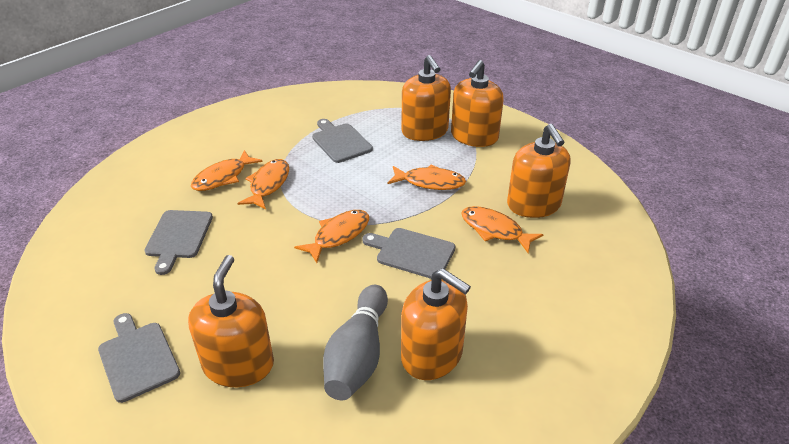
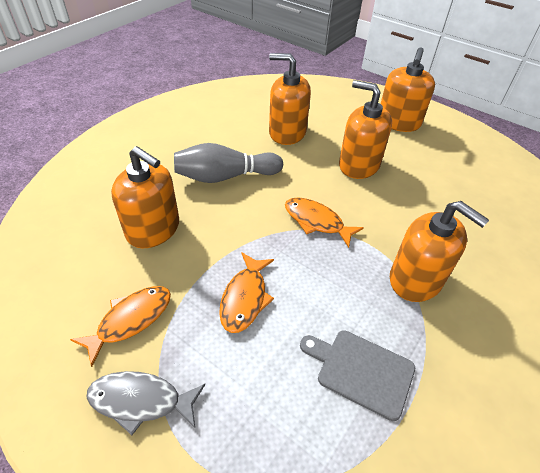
grey cutting board: [98,313,180,403] [144,210,213,275] [312,119,373,163] [362,228,455,279] = 4 -> [300,330,415,421] = 1
grey fish: none = 0 -> [86,371,205,435] = 1
orange fish: [191,150,263,191] [237,159,289,209] [294,210,369,263] [388,165,466,190] [461,206,544,253] = 5 -> [70,286,171,367] [219,252,274,333] [285,197,364,248] = 3

